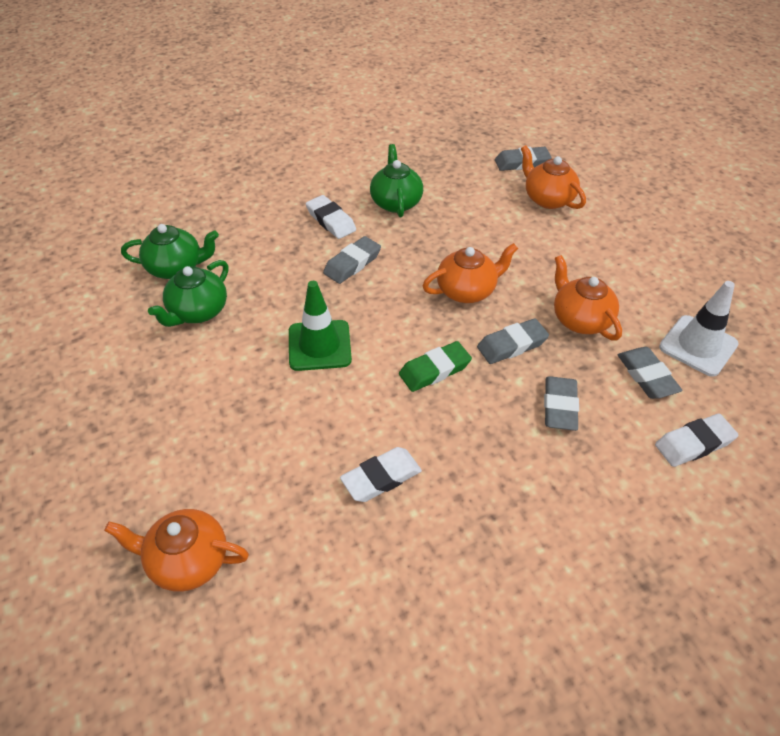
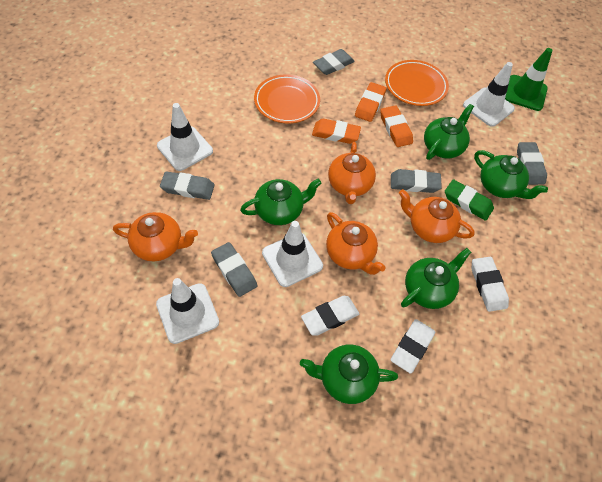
green teapot: [121,224,219,279] [148,260,228,327] [370,144,423,217] = 3 -> [240,179,322,225] [300,344,398,404] [401,248,471,309] [424,104,474,160] [474,150,548,199] = 5
orange eraser: none = 0 -> [312,119,361,144] [355,82,386,122] [380,105,413,147] = 3
orange plate: none = 0 -> [254,74,320,123] [385,60,449,106] = 2
white traffic cone: [659,281,739,377] = 1 -> [156,278,219,344] [157,103,213,171] [262,221,323,287] [463,62,515,127] = 4

